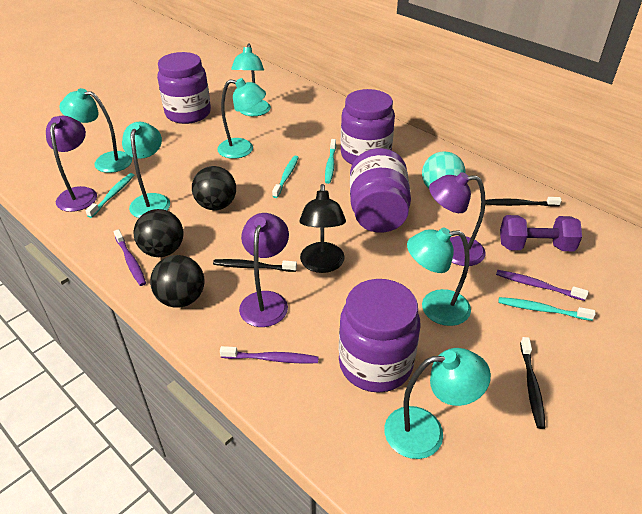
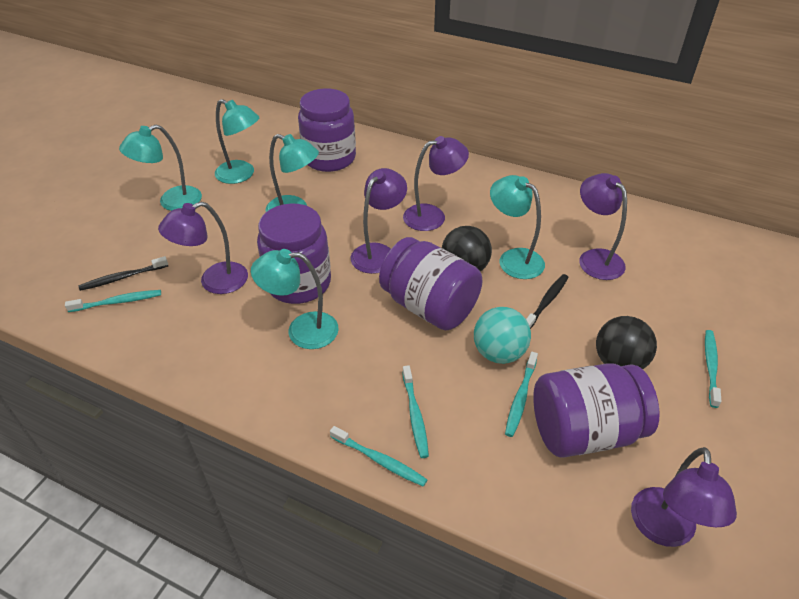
black ball: [133,209,183,257] [150,255,205,308] [192,166,236,210] = 3 -> [442,226,492,272] [596,316,657,369] = 2
black lamp: [299,184,346,273] = 1 -> none = 0
black toothbrush: [213,259,297,272] [485,197,562,207] [520,337,546,429] = 3 -> [79,256,168,291] [526,274,568,329] = 2
purple dumbbell: [500,215,582,251] = 1 -> none = 0
purple lamp: [46,116,97,212] [239,213,289,327] [429,172,486,266] = 3 -> [158,202,248,294] [351,168,407,274] [403,136,469,231] [579,173,627,280] [631,447,737,547] = 5
purple toothbrush: [114,229,146,286] [220,346,319,364] [496,270,588,301] = 3 -> none = 0
turquoise lamp: [59,88,132,173] [122,122,170,218] [217,78,266,159] [231,43,271,116] [384,348,491,459] [407,227,471,326] = 6 -> [119,125,202,211] [215,99,259,184] [251,249,339,349] [265,134,319,212] [490,175,545,279] = 5
turquoise toothbrush: [86,173,134,218] [272,156,299,198] [325,139,336,184] [498,297,596,321] = 4 -> [65,290,161,312] [330,426,427,487] [402,365,429,458] [505,352,538,437] [705,330,722,408] = 5

